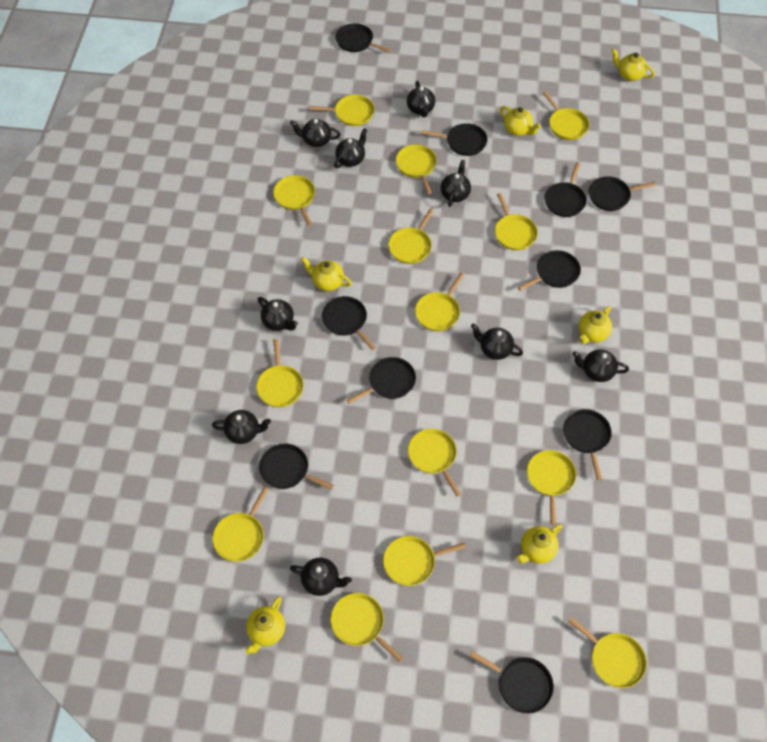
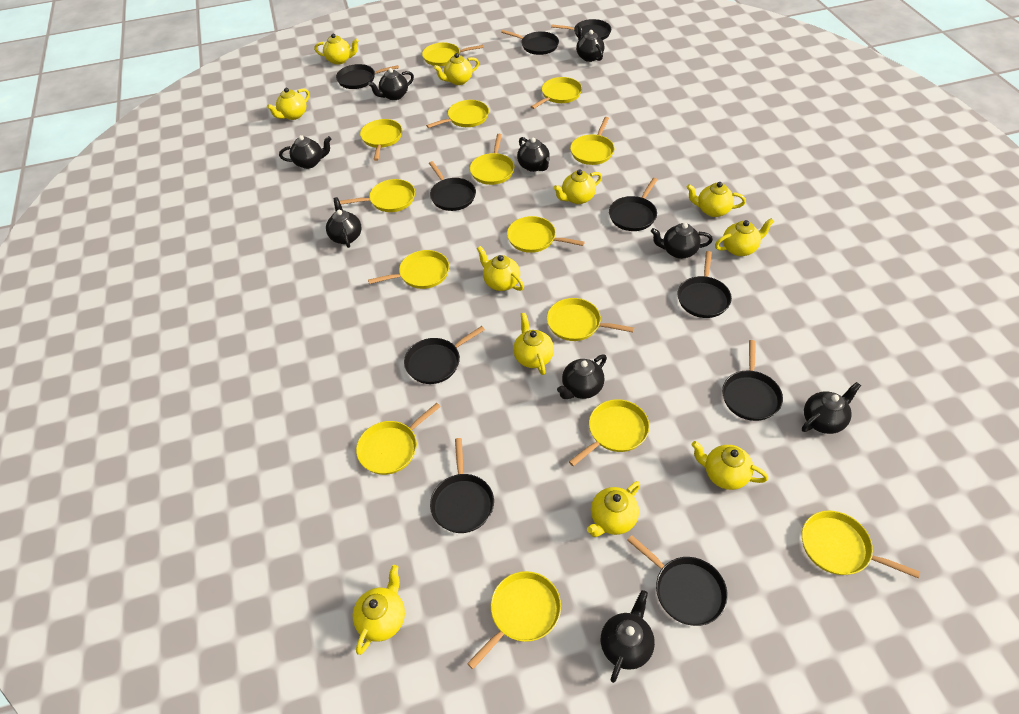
yellow teapot: [245,597,285,654] [301,257,352,291] [500,106,541,136] [516,524,562,564] [578,306,612,344] [612,48,655,81] = 6 -> [267,88,309,120] [314,33,359,65] [353,565,405,655] [434,53,479,85] [477,246,524,291] [513,313,554,375] [553,169,602,204] [587,481,640,537] [686,182,746,217] [691,441,768,490] [715,218,774,256] = 11

